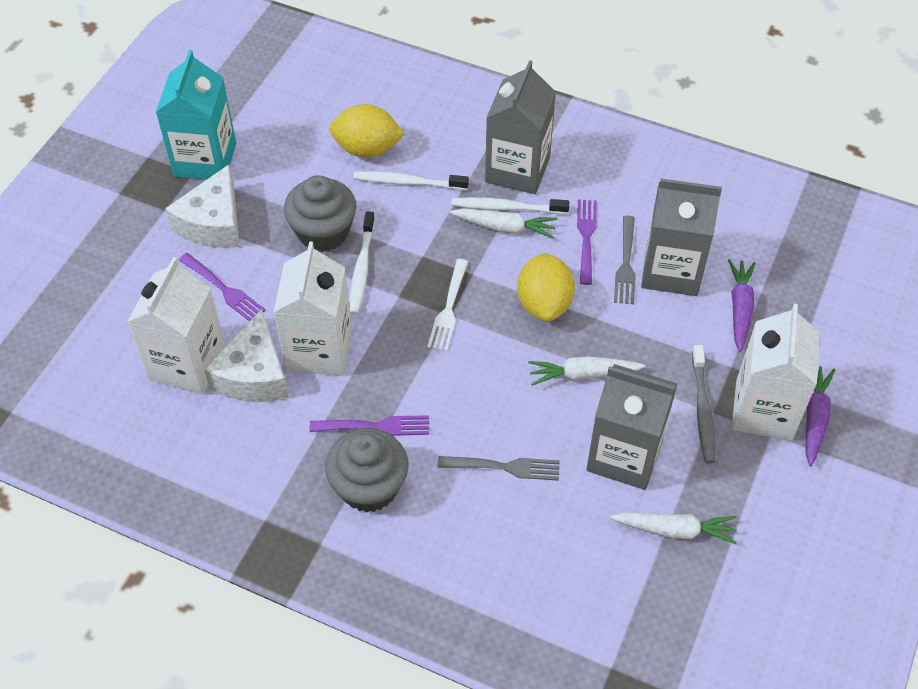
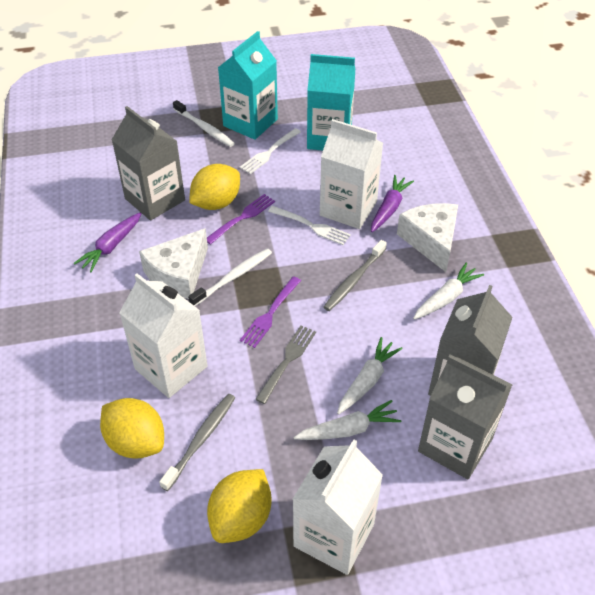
grey cupcake: [284,175,356,252] [325,428,409,513] = 2 -> none = 0
grey fork: [438,456,560,481] [614,216,636,304] = 2 -> [255,325,316,404] = 1
grey toothbrush: [692,345,715,463] = 1 -> [159,394,235,491] [323,240,387,311] = 2
purple fork: [179,253,266,321] [310,415,429,436] [577,200,597,285] = 3 -> [207,194,275,245] [240,276,301,348] = 2
turquoise carton: [156,50,236,180] = 1 -> [218,31,278,140] [307,54,355,151] = 2
white fork: [427,259,468,351] = 1 -> [240,128,301,174] [268,206,351,245] = 2
white toothbrush: [349,212,375,315] [353,171,469,190] [451,197,569,214] = 3 -> [173,100,235,147] [188,248,272,306] = 2
yellow lemon: [329,104,405,158] [517,253,575,322] = 2 -> [100,398,164,459] [189,164,240,210] [207,469,272,543] = 3

